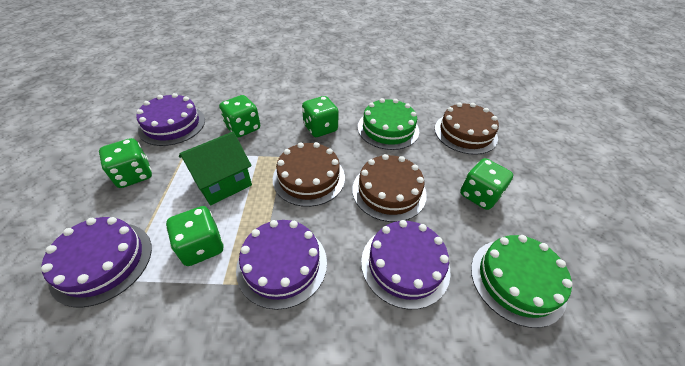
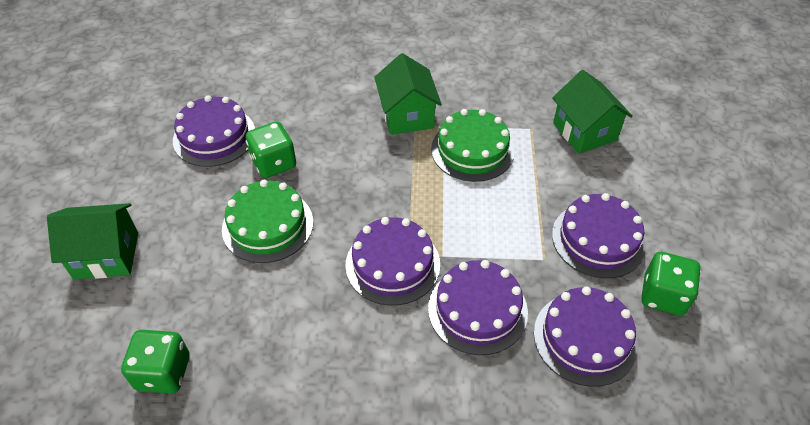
brown cake: [273,142,345,207] [352,154,427,222] [435,102,499,155] = 3 -> none = 0
green dice: [99,138,152,188] [166,206,224,266] [219,95,260,138] [302,96,339,137] [460,158,513,210] = 5 -> [121,330,189,394] [246,122,296,178] [641,252,701,316] = 3
green house: [179,132,252,206] = 1 -> [47,203,138,279] [374,53,442,135] [552,70,633,154] = 3
purple cake: [41,217,152,307] [136,93,205,146] [236,220,327,310] [361,220,451,309] = 4 -> [173,95,255,167] [345,217,440,305] [428,260,528,355] [534,286,638,387] [552,193,646,278] = 5

